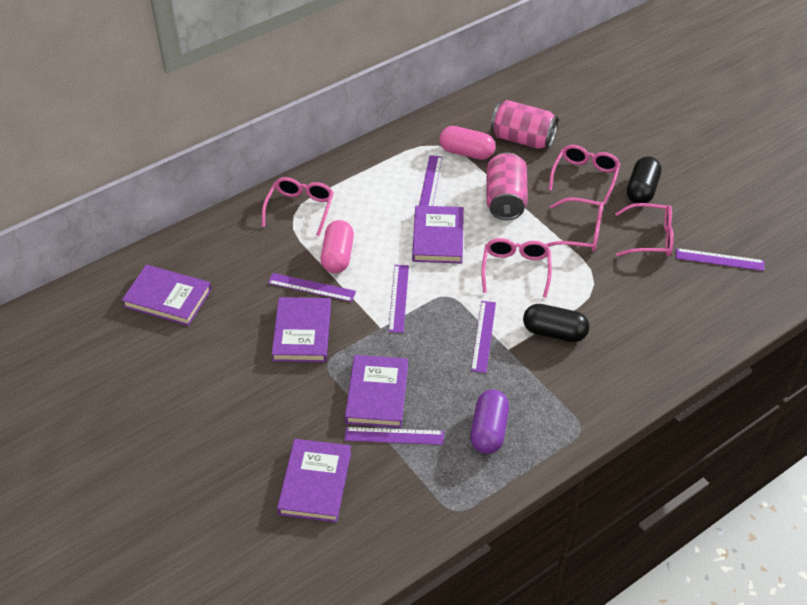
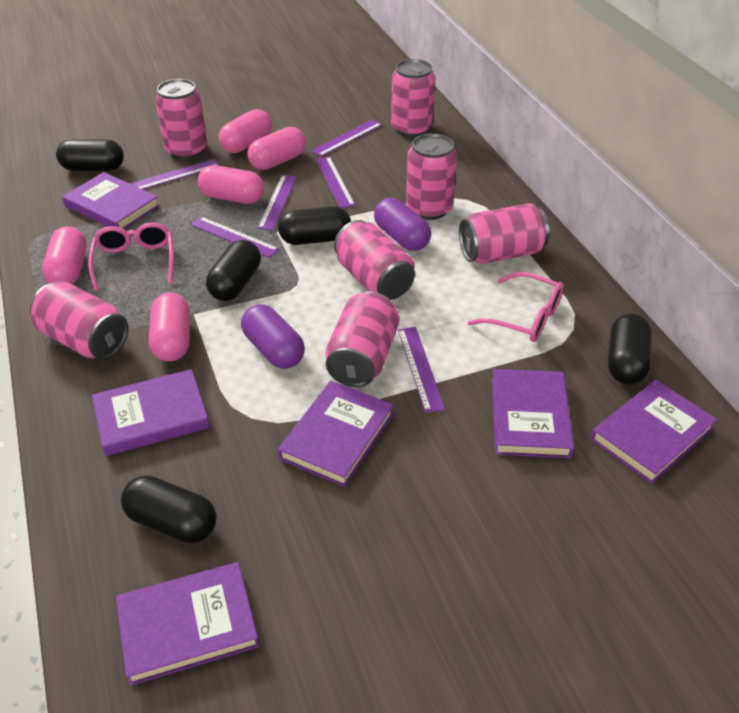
black capsule: [523,304,589,342] [627,156,661,203] = 2 -> [56,139,124,171] [121,476,217,543] [206,240,261,301] [278,206,351,245] [608,313,652,384] = 5
pink can: [486,152,528,220] [491,100,558,149] = 2 -> [30,281,128,360] [155,79,207,159] [325,292,400,387] [334,220,415,300] [391,59,435,137] [406,133,457,220] [459,203,550,264] = 7
pink capsule: [321,220,354,273] [439,126,495,160] = 2 -> [42,226,87,284] [149,292,190,361] [198,165,264,204] [219,109,272,153] [247,127,306,170] = 5
pink glasses: [262,177,334,236] [482,238,552,298] [546,197,604,252] [549,145,620,205] [615,203,674,257] = 5 -> [88,223,174,291] [467,272,564,342] = 2
purple book: [122,265,212,326] [272,297,331,362] [277,439,351,522] [345,355,408,428] [412,205,464,264] = 5 -> [62,172,160,229] [92,369,210,456] [116,562,259,686] [278,381,394,487] [492,369,574,458] [591,380,717,484] = 6
purple capsule: [471,389,509,454] = 1 -> [241,304,305,369] [374,198,431,251] = 2

